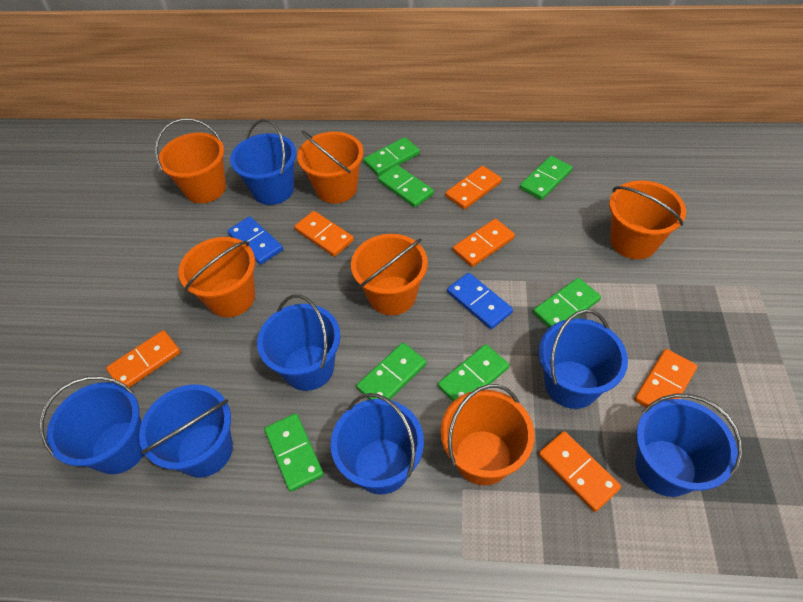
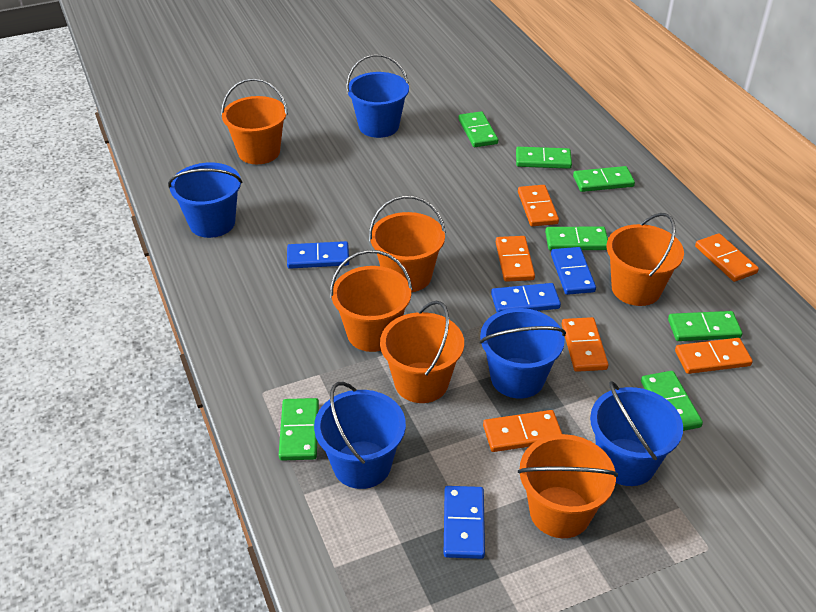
blue bucket: [40,376,144,474] [139,384,233,478] [230,119,296,205] [257,294,341,391] [331,393,424,494] [539,309,628,409] [635,394,743,497] = 7 -> [168,162,242,238] [314,382,406,489] [346,54,409,138] [479,308,566,399] [590,381,683,486] = 5
blue domino: [227,216,283,265] [447,273,513,329] = 2 -> [287,241,349,269] [444,486,485,559] [491,283,561,313] [551,247,596,295] = 4

